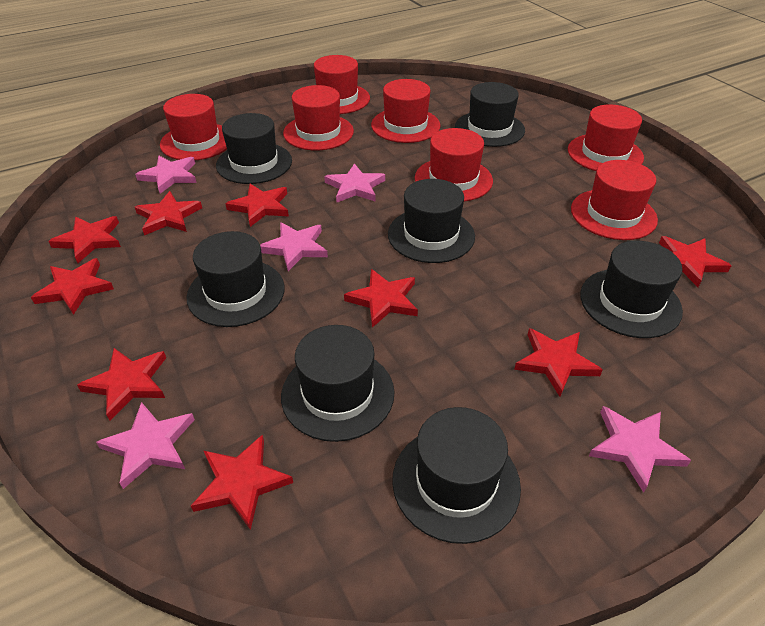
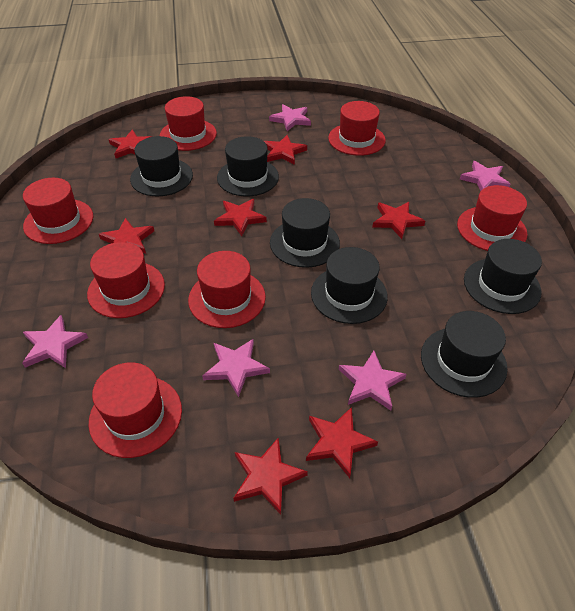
black hat: [186,231,285,327] [216,113,292,184] [281,325,394,442] [388,179,475,263] [392,407,521,544] [455,82,525,147] [580,241,683,338] = 7 -> [130,136,193,196] [217,136,279,196] [270,198,340,268] [311,247,388,324] [421,311,507,398] [464,239,542,314] = 6
red star: [31,258,114,315] [48,216,121,263] [77,348,166,420] [135,191,202,235] [191,435,293,530] [225,184,289,227] [344,269,418,328] [514,328,603,397] [659,236,732,287] = 9 -> [99,218,154,254] [108,129,152,159] [214,199,267,236] [234,438,308,515] [264,135,307,165] [306,407,378,478] [372,202,425,239] = 7

